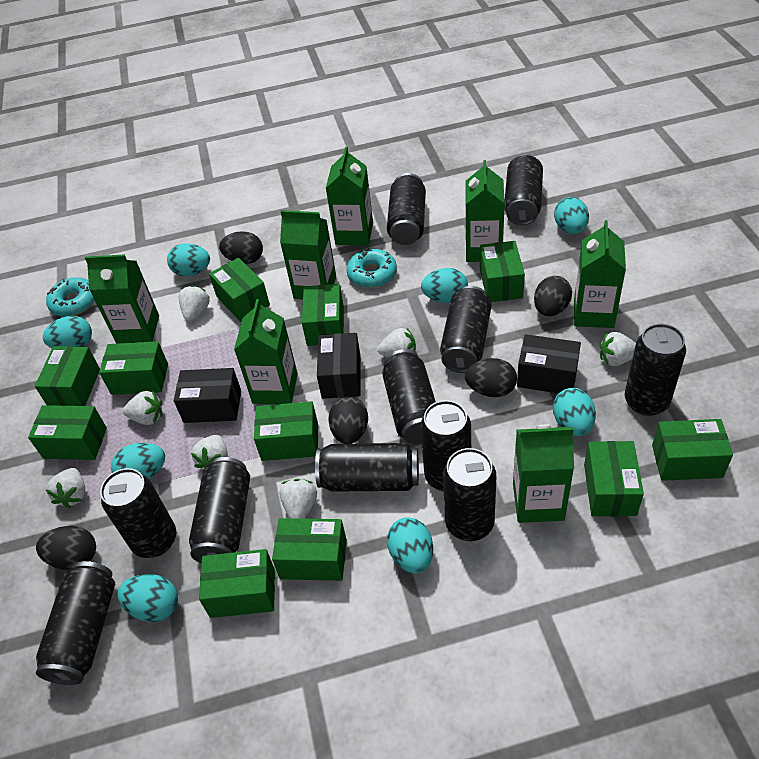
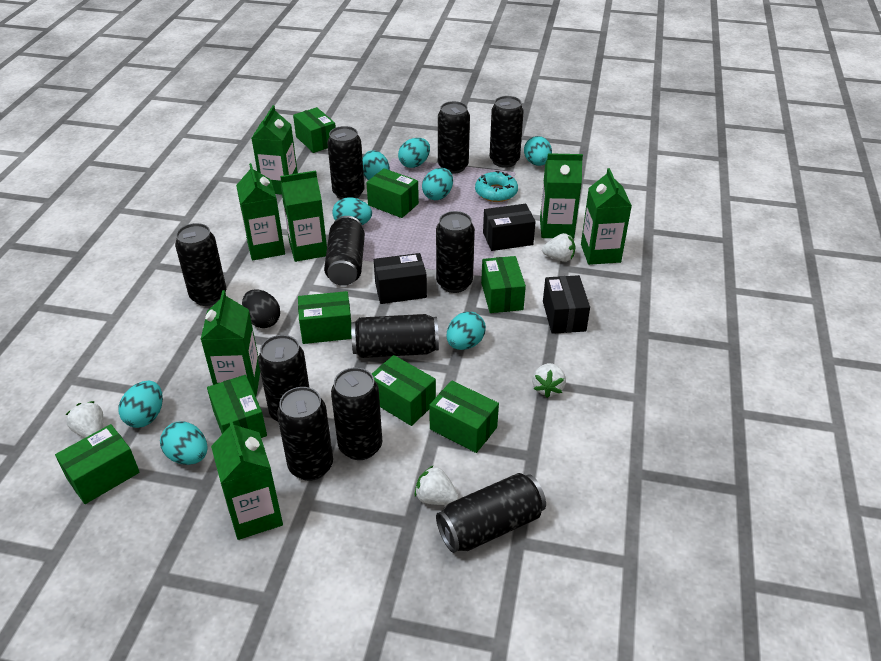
black egg: [36,526,96,570] [219,231,263,264] [328,397,368,444] [465,358,517,397] [534,276,572,316] = 5 -> [242,289,280,328] = 1
green box: [28,405,107,460] [35,346,100,406] [99,341,168,395] [199,549,275,618] [209,258,270,322] [254,401,318,461] [272,518,347,581] [302,284,344,346] [480,241,525,302] [584,441,644,516] [652,419,733,481] = 11 -> [55,424,140,504] [207,375,267,438] [293,107,336,153] [298,291,352,344] [366,168,419,218] [372,355,436,426] [429,380,499,453] [481,256,526,313] = 8
turquoise donut: [46,277,95,317] [346,248,397,288] = 2 -> [475,171,518,202] = 1
white strawberry: [46,468,85,508] [123,391,163,425] [179,285,210,321] [191,435,228,470] [279,479,317,519] [377,328,416,357] [600,332,636,366] = 7 -> [65,401,103,438] [415,465,459,505] [532,363,566,398] [542,233,575,262] = 4

